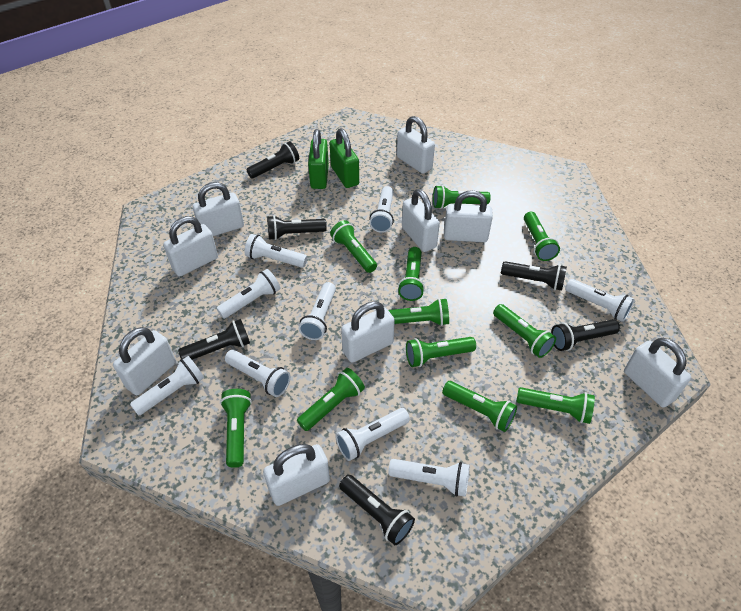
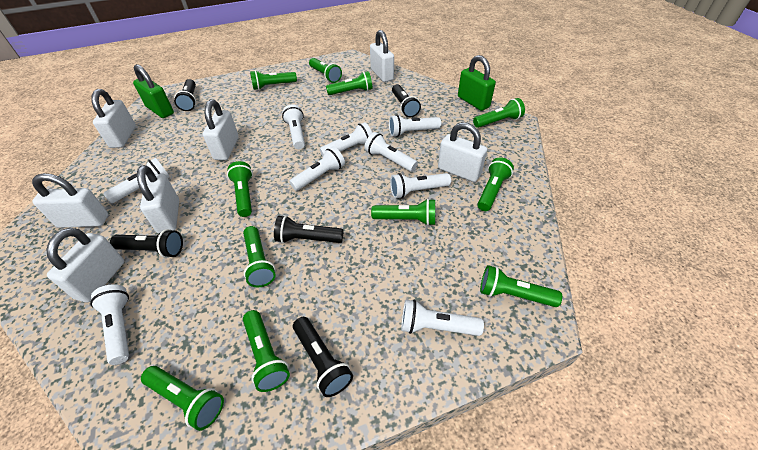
black flashlight: [178,319,250,360] [246,141,299,179] [267,215,327,240] [339,475,415,545] [501,261,567,291] [551,319,620,351] = 6 -> [110,229,183,258] [174,79,196,111] [274,216,344,243] [293,317,353,397] [392,84,421,117] = 5
white padlock: [113,327,176,395] [163,216,218,276] [192,182,244,236] [263,444,330,506] [341,301,395,362] [397,116,435,174] [402,189,440,252] [444,190,493,242] [624,338,691,407] = 9 -> [32,173,108,228] [46,228,124,303] [91,89,136,148] [137,165,179,234] [203,99,239,160] [370,30,394,82] [438,122,487,182] = 7

